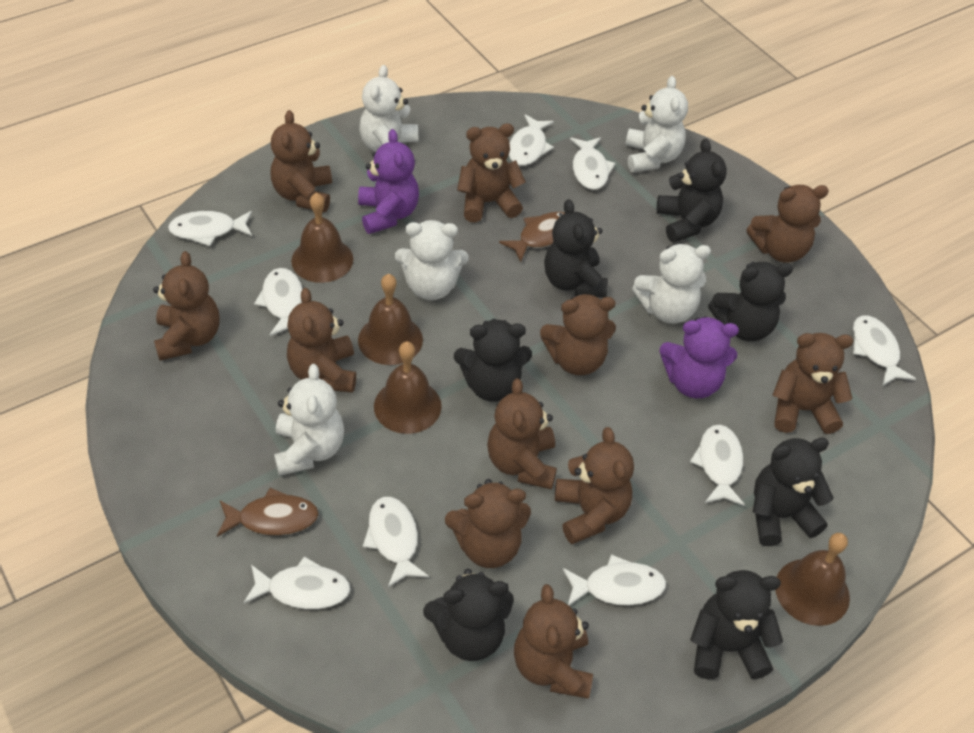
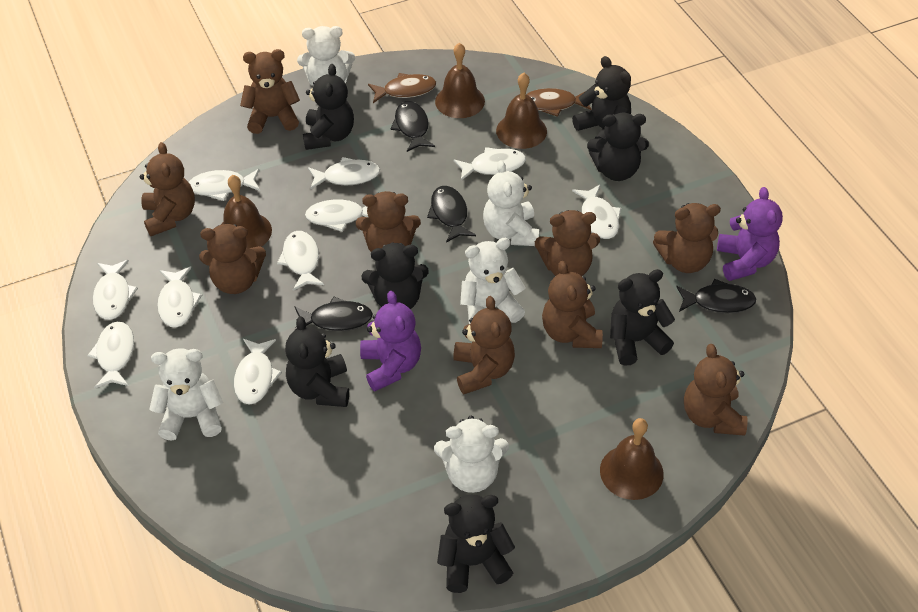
black fish: none = 0 -> [294,296,373,331] [390,101,435,152] [427,186,476,243] [676,278,756,313] = 4
brown teddy bear: [153,251,220,361] [271,110,332,212] [287,288,356,393] [445,479,531,568] [457,124,526,223] [487,378,557,490] [514,584,593,699] [540,294,616,375] [555,427,634,544] [746,185,829,263] [772,333,853,434] = 11 -> [140,142,195,236] [199,224,266,294] [240,49,300,134] [356,191,421,252] [453,296,515,394] [535,210,600,276] [542,261,603,348] [653,203,721,273] [684,344,747,436] = 9
white fish: [168,211,252,246] [243,556,351,609] [254,268,303,336] [363,497,429,587] [509,114,554,166] [563,554,666,606] [570,137,616,190] [690,425,745,506] [853,315,916,386] = 9 -> [87,322,134,388] [93,260,138,320] [157,267,202,327] [189,169,260,201] [234,339,282,405] [277,231,324,291] [305,200,368,232] [308,157,380,190] [454,147,526,181] [572,184,621,239] = 10

